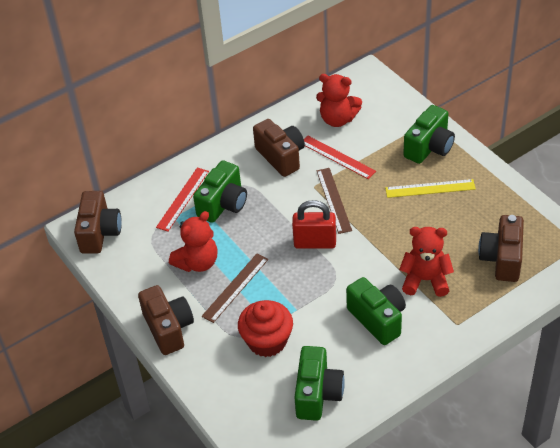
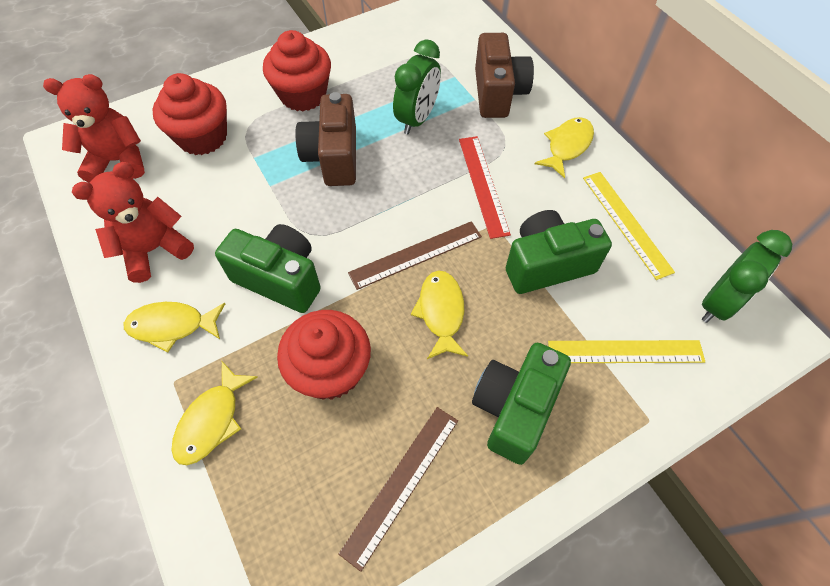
brown camera: [74,191,122,254] [138,285,194,355] [253,119,305,177] [478,215,524,282] = 4 -> [295,92,356,186] [475,33,534,118] = 2
green camera: [193,160,247,223] [294,346,345,421] [346,277,406,345] [403,105,455,164] = 4 -> [215,224,321,313] [472,343,571,465] [506,210,612,294] = 3
green clock: none = 0 -> [393,39,441,134] [702,230,792,323] = 2
red cupcake: [238,300,293,357] = 1 -> [153,73,227,155] [263,30,331,111] [277,310,371,400] = 3
red padlock: [292,200,336,249] = 1 -> none = 0
red ruler: [156,167,209,232] [304,136,376,179] = 2 -> [459,136,511,239] = 1
red teddy bear: [169,211,218,272] [316,74,362,127] [399,227,454,297] = 3 -> [43,74,145,183] [72,162,194,283] = 2
yellow fish: none = 0 -> [123,302,225,353] [171,362,258,465] [411,270,468,359] [534,117,594,178] = 4
yellow ruler: [385,179,476,198] = 1 -> [548,340,705,363] [583,172,675,280] = 2

